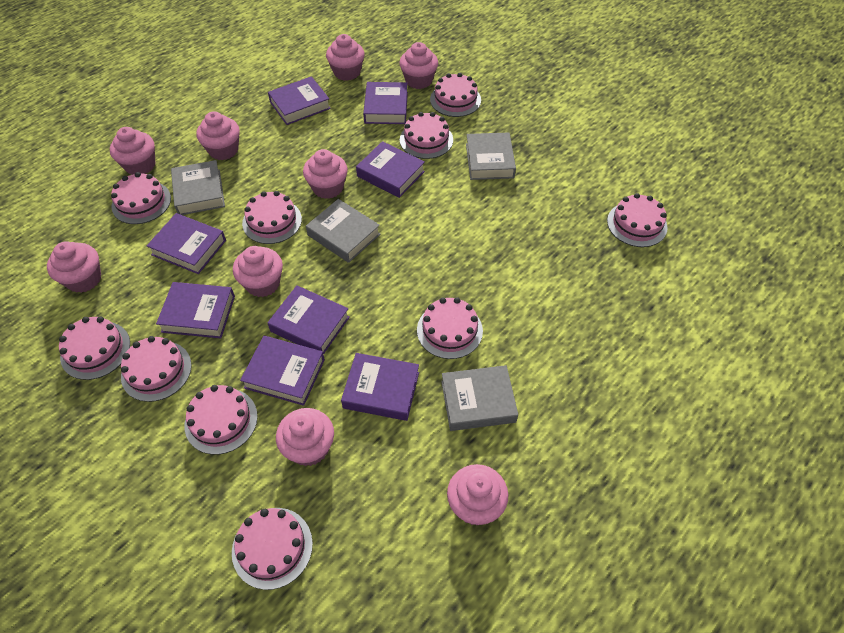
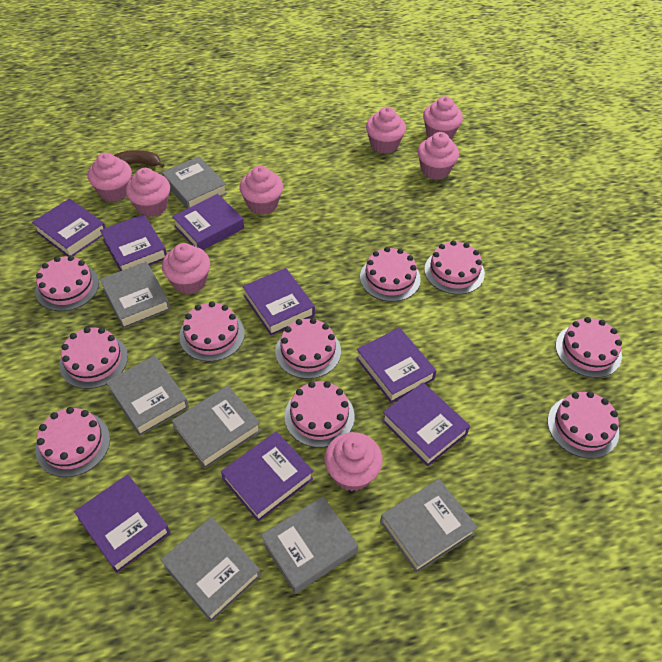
brown banana: none = 0 -> [114,150,165,168] = 1
grey book: [171,160,225,215] [306,199,380,263] [441,365,518,431] [466,132,516,180] = 4 -> [100,262,171,329] [106,355,189,436] [161,517,261,622] [162,156,227,209] [172,386,261,469] [261,496,358,594] [380,479,478,573] = 7
pink cupcake: [47,241,101,293] [110,127,155,175] [196,111,240,160] [233,246,283,297] [276,408,334,466] [303,149,348,199] [326,34,365,81] [399,42,438,89] [447,464,509,525] = 9 -> [88,153,132,202] [126,168,170,217] [162,243,210,295] [239,166,283,215] [324,432,383,491] [366,107,406,154] [418,132,459,180] [423,96,463,139] = 8

